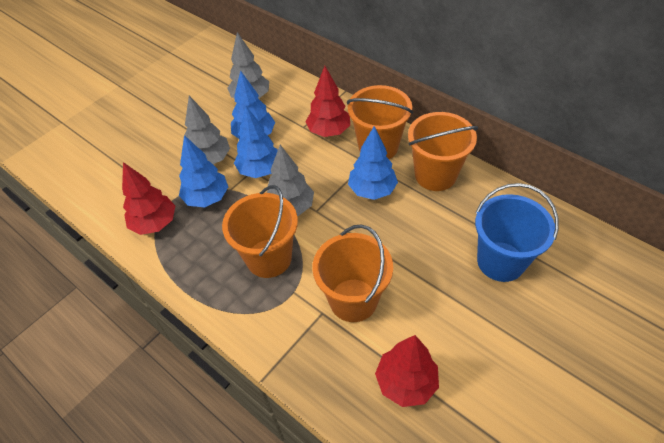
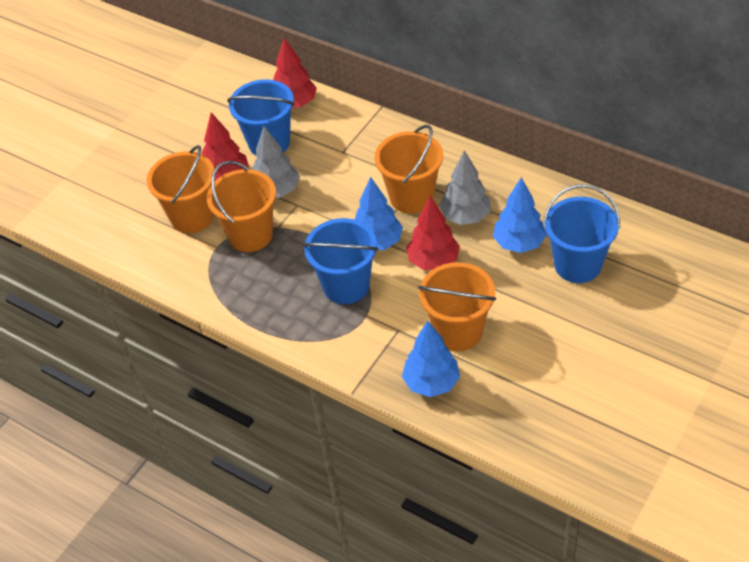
blue bucket: [475,183,559,282] = 1 -> [227,79,295,155] [303,218,378,304] [543,184,620,283] = 3
blue tree: [179,135,228,207] [231,70,275,139] [234,106,278,178] [348,126,398,200] = 4 -> [355,177,403,250] [402,321,460,397] [493,177,547,253] = 3
grey tree: [185,96,230,164] [227,32,269,99] [266,145,314,216] = 3 -> [252,126,300,198] [439,150,491,225] = 2

